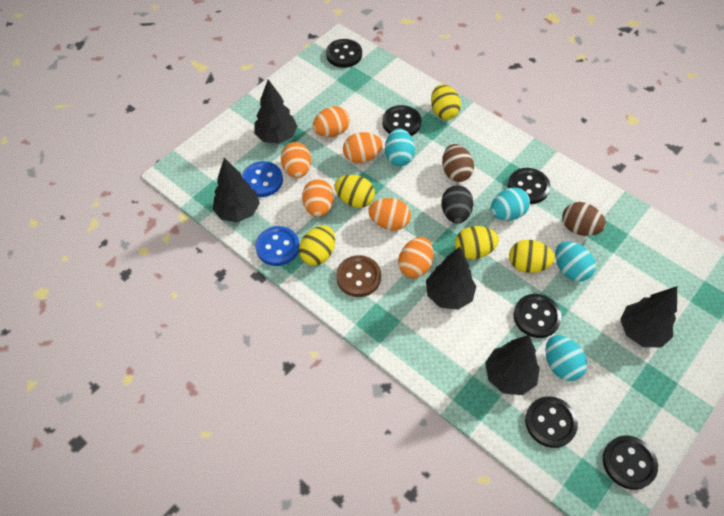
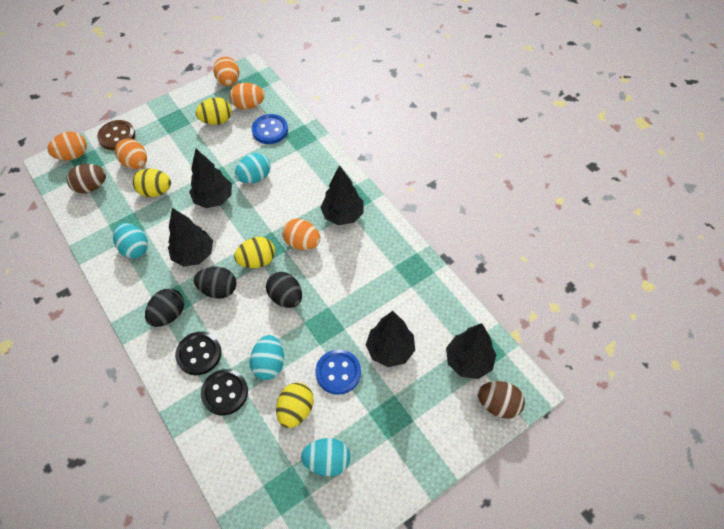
black button: [326,39,362,68] [382,105,421,136] [508,168,550,204] [513,294,562,338] [525,396,578,448] [603,436,658,490] = 6 -> [175,332,221,375] [201,369,248,415] = 2
black egg: [441,185,473,224] = 1 -> [145,289,184,327] [194,267,237,299] [266,272,302,308] = 3
orange egg: [281,142,311,178] [302,179,334,217] [313,106,350,137] [343,132,383,163] [368,198,411,230] [398,237,433,278] = 6 -> [47,131,87,160] [115,139,147,169] [213,56,239,86] [229,83,265,110] [282,219,320,250] = 5
yellow egg: [299,225,335,266] [334,175,375,208] [431,84,461,120] [455,226,499,259] [509,240,555,273] = 5 -> [133,168,171,197] [196,97,232,125] [234,237,275,268] [276,383,314,428] = 4

